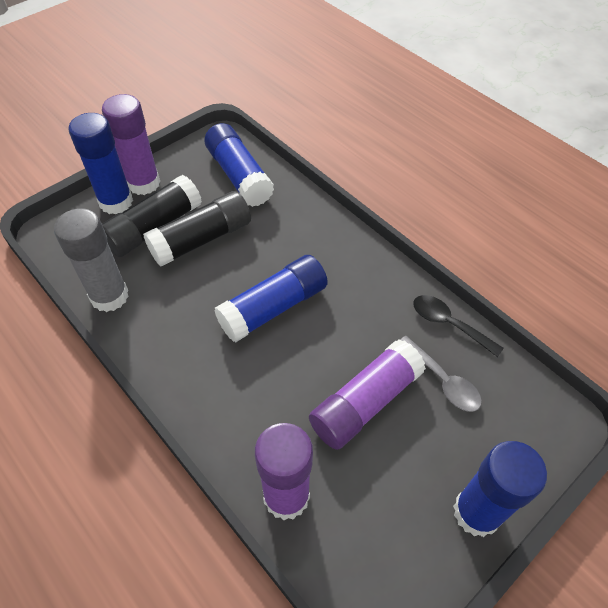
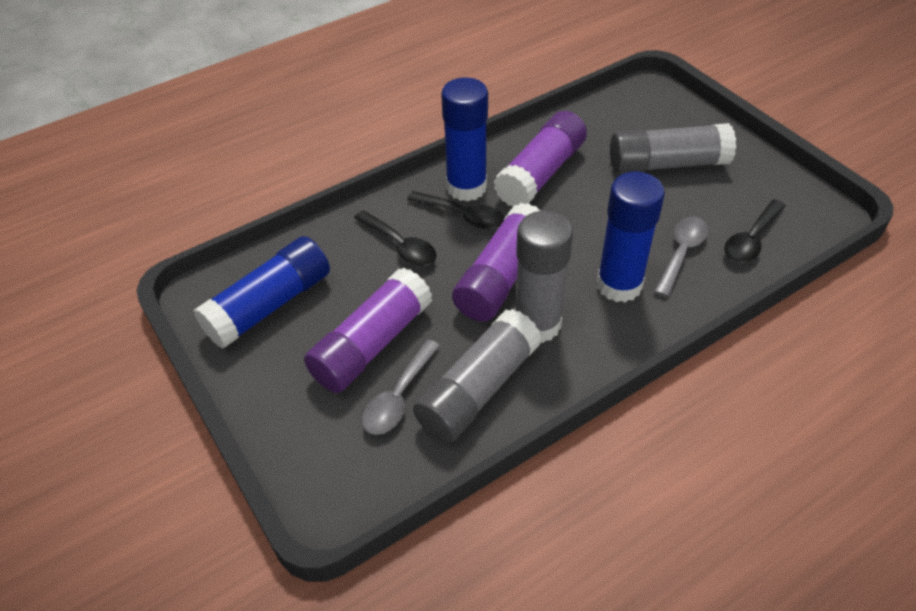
black glue stick: [102,175,202,257] [143,191,251,267] = 2 -> none = 0
black spoon: [413,295,504,357] = 1 -> [354,210,437,266] [407,191,504,229] [724,199,786,262] = 3
blue glue stick: [69,113,133,215] [204,123,274,207] [214,255,328,342] [453,441,547,537] = 4 -> [193,236,330,349] [441,78,488,201] [597,172,665,302] = 3
grey glue stick: [54,208,129,312] = 1 -> [413,309,542,443] [515,211,573,343] [610,123,736,174] = 3
grey spoon: [400,336,482,412] = 1 -> [362,340,440,435] [654,216,709,297] = 2

